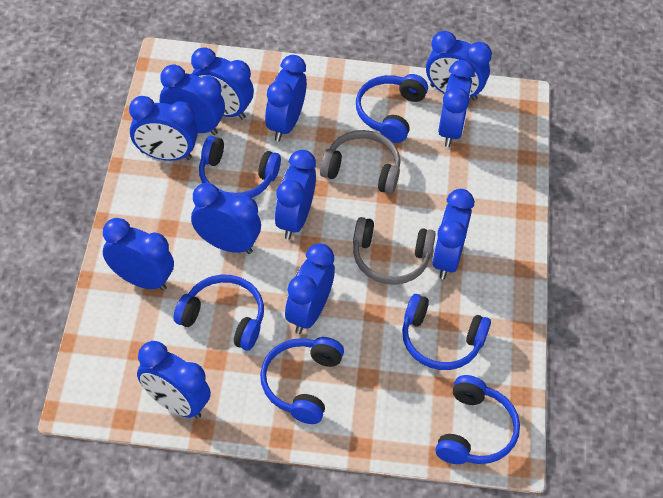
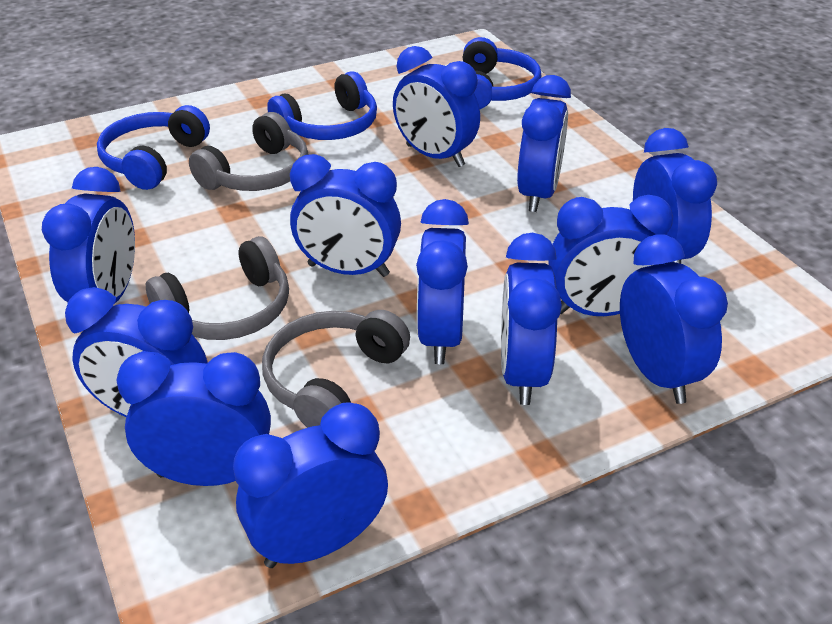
blue headphones: [174,275,264,351] [199,136,281,198] [260,337,344,424] [356,74,428,143] [402,294,491,370] [436,375,520,464] = 6 -> [97,105,210,190] [267,71,377,140] [463,37,541,109] = 3
grey headphones: [320,130,400,194] [353,217,436,285] = 2 -> [146,236,289,340] [189,112,308,191] [262,310,410,428] = 3

